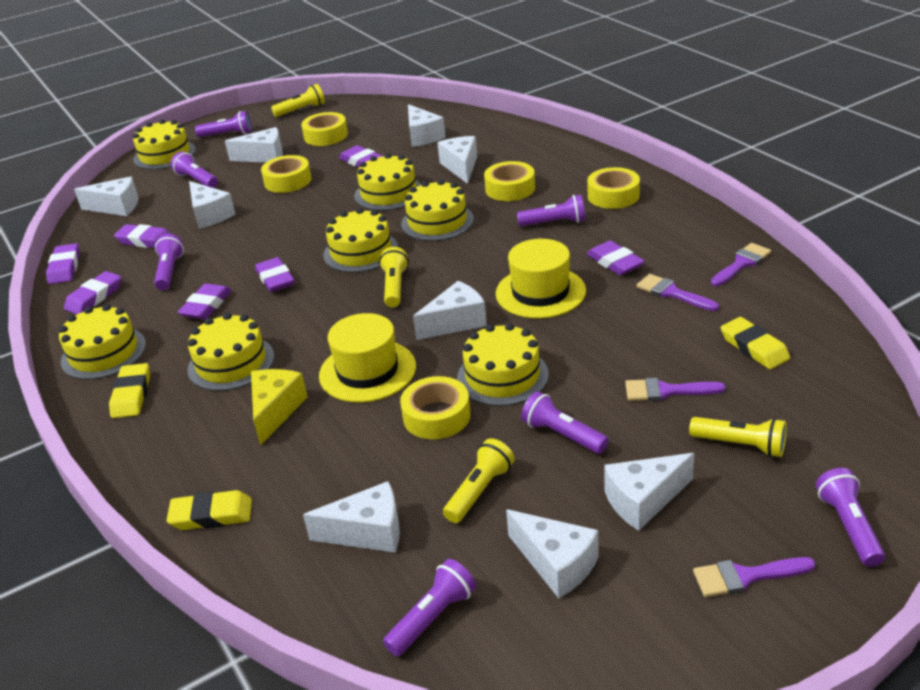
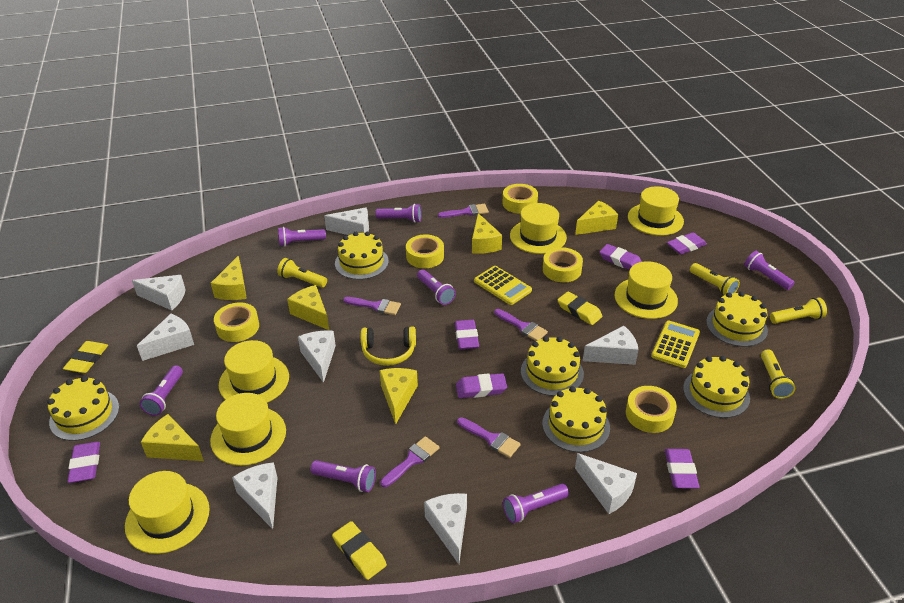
purple brush: [625,378,726,401] [637,274,719,311] [693,557,816,597] [711,243,771,286] = 4 -> [343,297,401,315] [380,436,439,487] [438,204,489,218] [457,417,521,458] [494,309,548,341] = 5
purple eraser: [46,243,80,284] [64,271,121,314] [114,224,171,248] [177,283,232,319] [255,257,295,292] [339,145,383,167] [587,241,645,275] = 7 -> [67,442,100,483] [455,320,479,349] [456,373,507,398] [600,244,642,270] [665,449,699,488] [667,232,707,255] = 6
white cheese: [74,176,138,216] [189,181,235,229] [225,127,283,163] [303,481,400,553] [408,104,446,147] [413,281,487,340] [437,136,477,184] [506,509,599,598] [604,453,694,531] = 9 -> [132,275,186,311] [137,314,194,361] [232,462,278,529] [298,330,336,383] [324,207,369,235] [424,493,467,564] [575,453,637,514] [583,326,639,365] = 8
yellow cake: [59,304,146,380] [133,119,196,170] [188,313,274,391] [323,208,398,273] [354,153,421,211] [401,179,474,241] [457,323,549,406] = 7 -> [47,376,119,441] [335,232,389,280] [521,336,584,396] [542,386,610,452] [683,356,750,418] [706,292,768,347] = 6
yellow calculator: none = 0 -> [474,266,532,305] [651,321,700,368] = 2
yellow cheese: [251,369,308,446] = 1 -> [141,414,204,461] [211,256,247,300] [287,285,329,330] [379,368,418,424] [472,213,502,254] [575,201,618,235] = 6
yellow hat: [319,313,416,403] [496,239,586,318] = 2 -> [125,471,210,554] [210,393,286,466] [219,340,289,403] [510,203,567,254] [614,261,678,319] [628,186,684,236] = 6
yellow headphones: none = 0 -> [361,326,416,366] = 1

